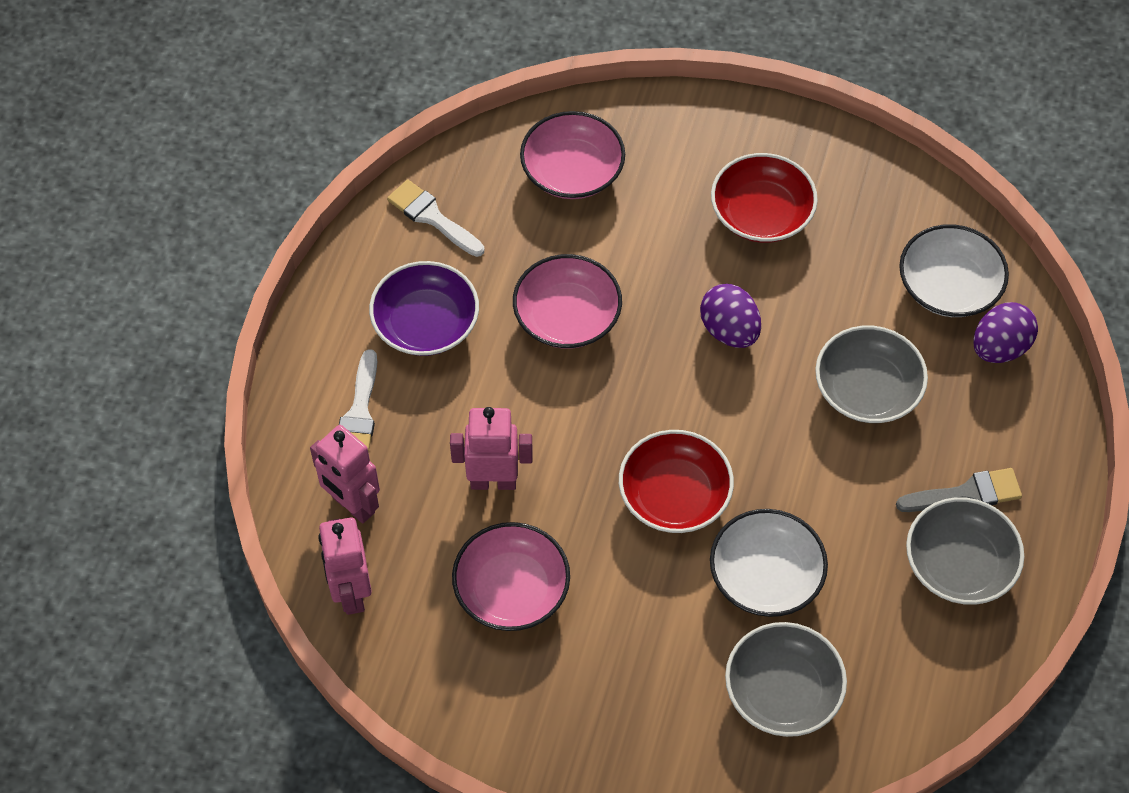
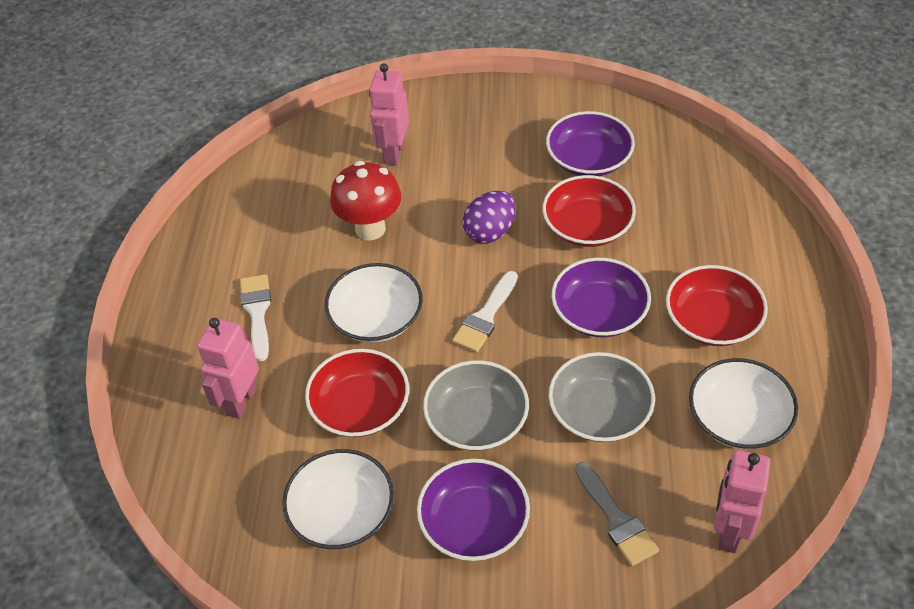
grey bowl: [725,622,847,737] [815,326,928,423] [906,497,1024,605] = 3 -> [423,361,529,451] [549,352,655,442] = 2
pink bowl: [452,522,570,631] [513,254,622,349] [520,111,625,199] = 3 -> none = 0
purple bowl: [369,261,479,356] = 1 -> [417,459,530,561] [546,111,635,176] [552,258,651,337] = 3
purple egg: [700,284,761,348] [973,302,1038,363] = 2 -> [463,191,516,244] = 1
red bowl: [619,430,734,533] [711,153,818,243] = 2 -> [305,349,409,437] [542,175,636,247] [666,265,768,346] = 3
red mushroom: none = 0 -> [330,161,401,241] = 1
white bowl: [710,509,828,617] [899,224,1009,317] = 2 -> [282,449,394,549] [325,263,423,343] [689,358,798,449] = 3

